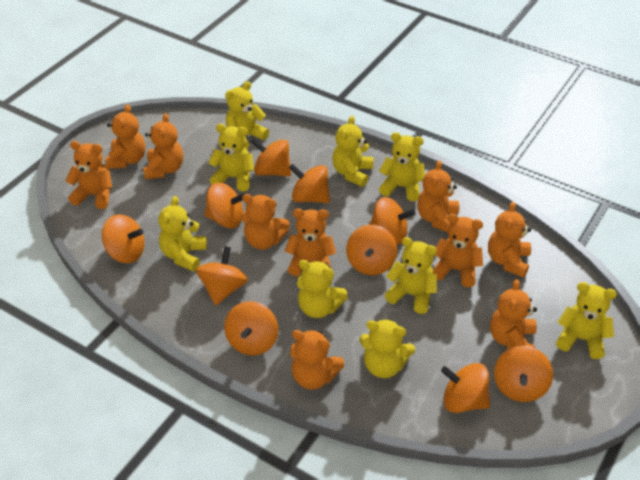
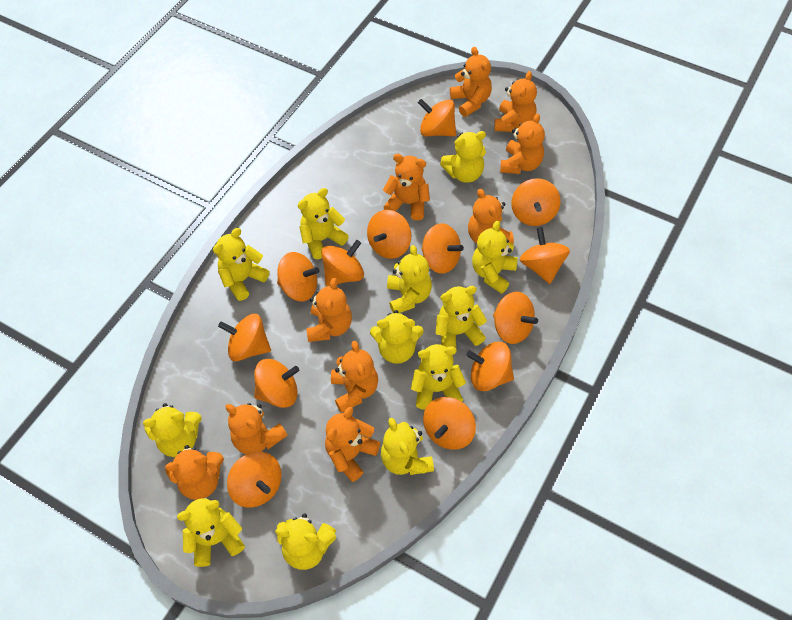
orange spinning top: [102,214,145,263] [196,246,248,305] [204,183,245,228] [224,301,278,356] [251,138,291,176] [289,164,330,203] [346,225,397,275] [369,197,415,244] [441,363,490,413] [494,346,553,402] = 10 -> [218,314,271,361] [227,452,281,508] [254,359,299,408] [277,252,320,302] [321,240,364,286] [367,210,411,259] [418,99,456,136] [422,223,464,274] [423,397,476,450] [466,342,514,391] [493,292,538,344] [511,178,560,226] [520,227,570,284] = 13
yellow teddy bear: [158,196,207,271] [208,124,254,191] [225,81,269,149] [297,260,348,318] [332,116,374,187] [359,319,415,378] [379,132,425,201] [385,237,437,314] [556,282,617,359] = 9 -> [143,403,202,457] [177,498,245,567] [213,228,269,301] [275,513,336,570] [298,188,349,259] [370,310,424,364] [381,418,434,475] [387,245,432,313] [411,344,466,410] [435,286,487,348] [440,131,486,183] [472,221,518,294] = 12

